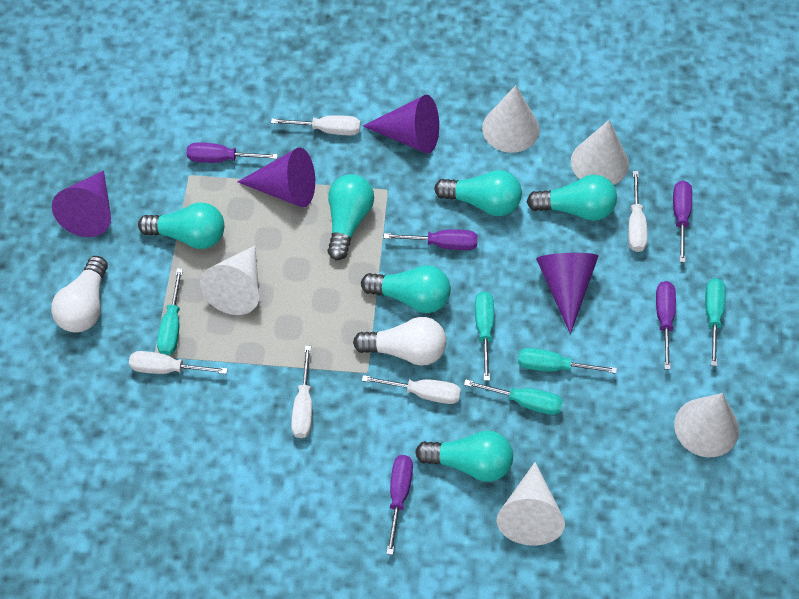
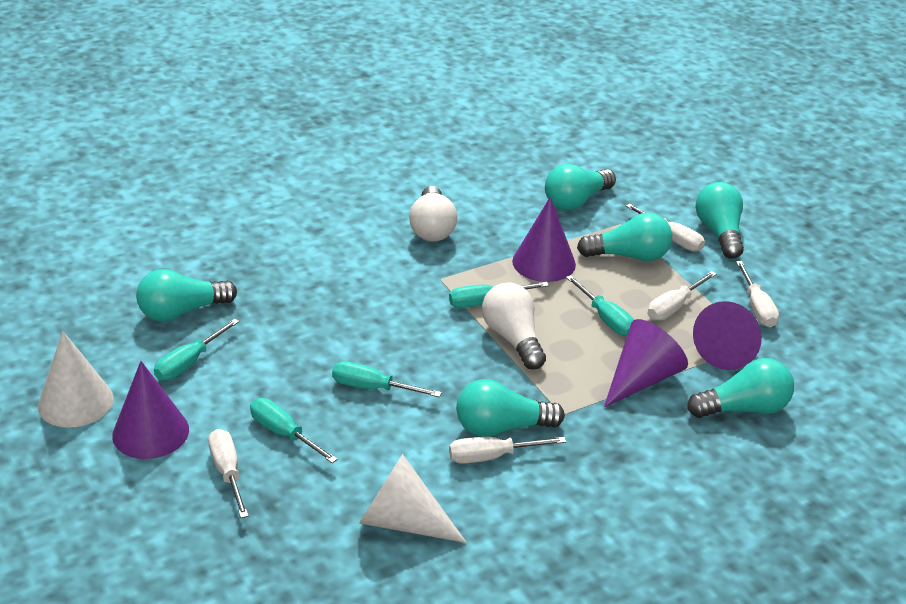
purple screwdriver: [187,143,278,163] [384,229,478,250] [386,455,413,555] [656,281,676,370] [673,181,692,263] = 5 -> none = 0
white cone: [200,246,259,315] [482,85,540,153] [496,462,565,546] [571,120,629,185] [674,393,739,457] = 5 -> [38,331,114,428] [359,454,467,543] = 2

